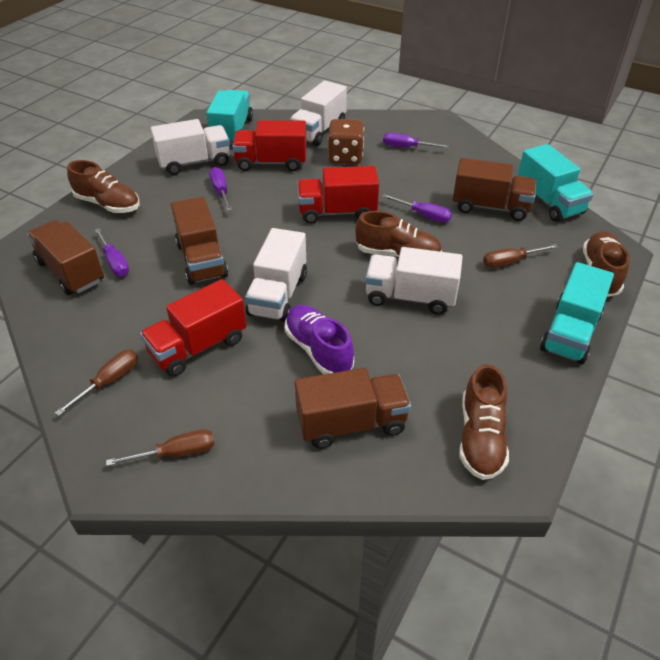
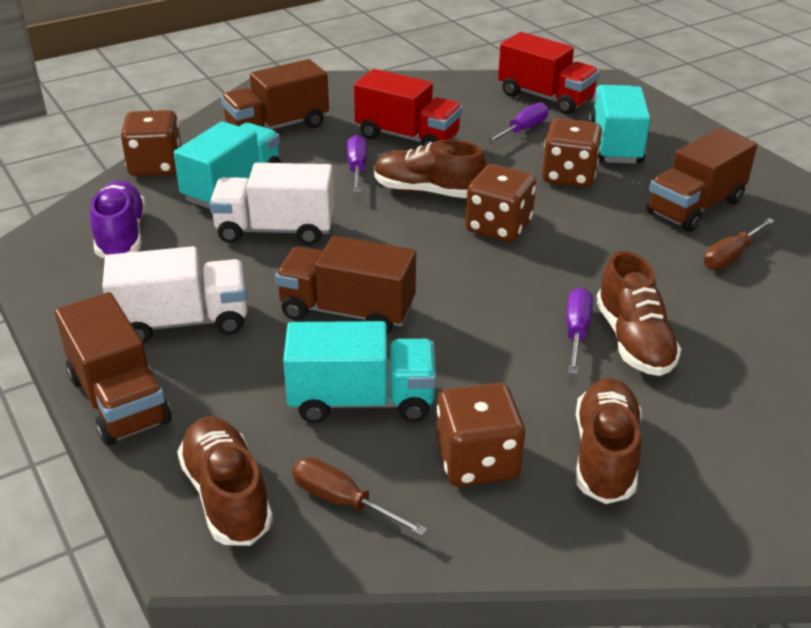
brown dice: [328,119,364,164] = 1 -> [121,110,181,176] [436,383,525,487] [466,164,536,242] [542,118,602,188] = 4
brown screwdriver: [55,350,138,416] [106,429,215,466] [483,244,558,268] = 3 -> [292,457,428,536] [704,218,775,270] = 2
purple screwdriver: [95,228,129,277] [209,167,232,211] [382,194,452,223] [383,132,449,148] = 4 -> [347,135,367,192] [486,102,548,144] [566,288,593,374] = 3
red truck: [140,279,246,376] [232,120,307,171] [297,166,379,224] = 3 -> [354,69,462,146] [498,32,600,114] = 2
white truck: [151,119,230,175] [245,228,307,322] [290,80,347,146] [365,247,463,315] = 4 -> [102,246,247,344] [209,163,334,245] = 2

